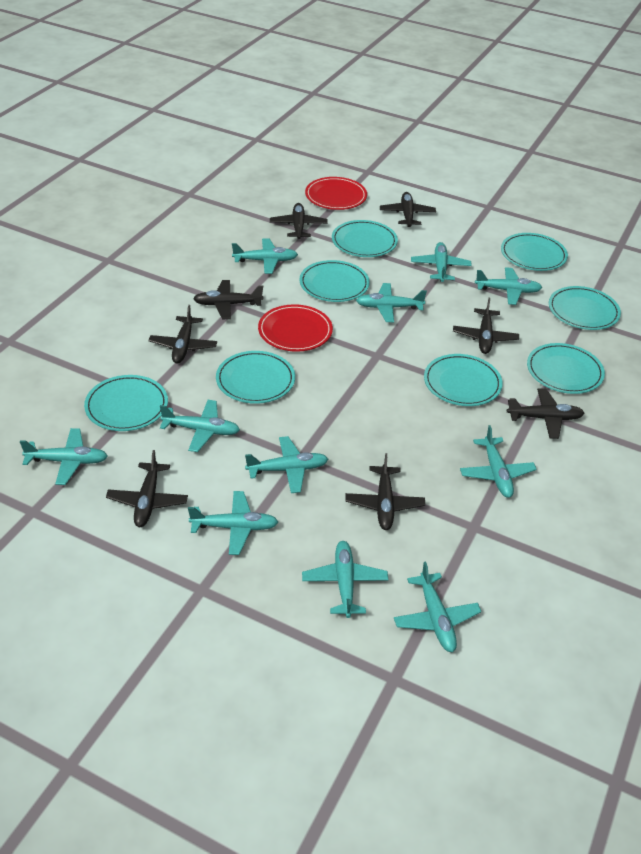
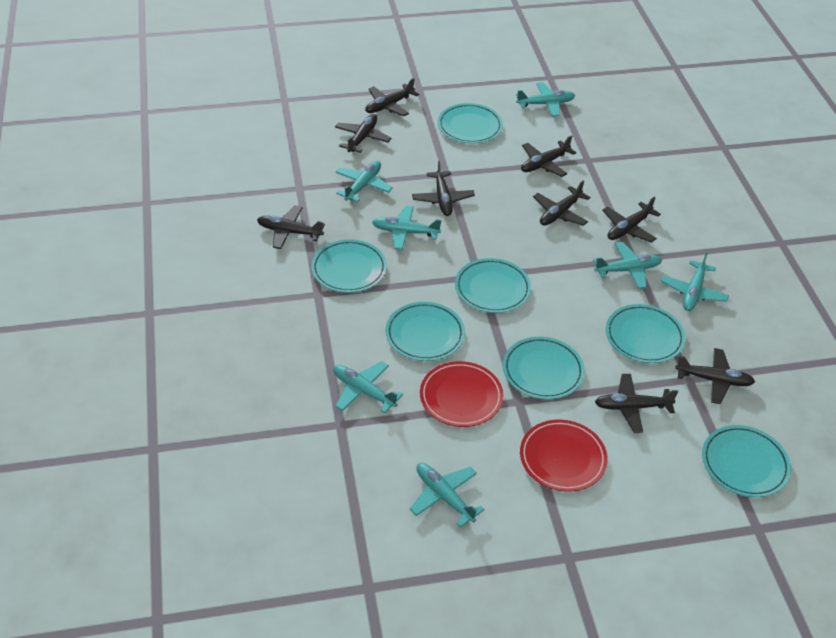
black plane: [106,450,188,527] [148,305,217,364] [193,280,263,319] [270,203,328,239] [345,453,425,530] [380,192,436,227] [453,298,519,354] [507,388,584,439] = 8 -> [257,205,325,249] [335,114,391,153] [365,78,419,116] [412,160,475,216] [521,135,576,177] [533,180,590,226] [595,374,678,433] [602,196,661,243] [675,348,755,404] = 9
turquoise plane: [20,428,108,485] [160,400,240,452] [188,491,278,555] [232,238,298,274] [245,436,328,493] [302,541,389,618] [356,283,427,322] [394,561,482,652] [411,242,472,282] [460,425,537,498] [475,267,542,305] = 11 -> [333,361,403,413] [335,161,393,202] [372,205,442,250] [410,463,485,527] [516,82,575,117] [593,242,662,289] [661,252,729,311] = 7
turquoise plate: [84,375,168,431] [216,351,295,404] [299,260,370,302] [332,220,398,257] [424,354,503,406] [501,233,568,271] [527,343,605,394] [549,286,621,330] = 8 -> [311,239,387,293] [385,302,465,361] [438,103,503,144] [455,258,531,313] [503,337,584,399] [606,304,685,363] [702,425,791,497] = 7

